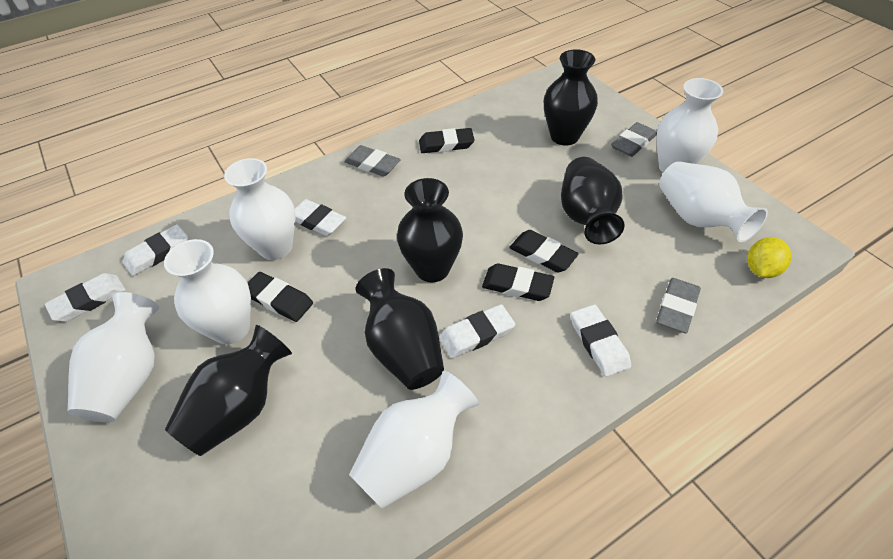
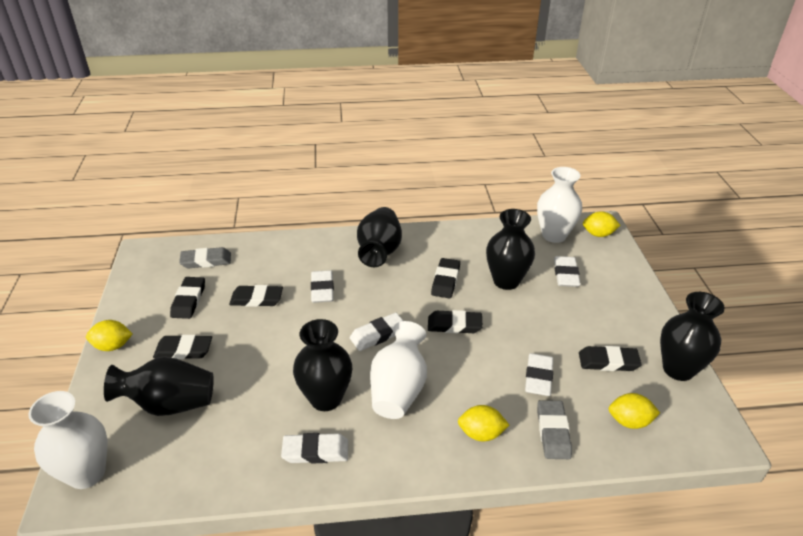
black eraser: [248,272,313,322] [419,128,475,153] [482,263,554,301] [509,230,579,272] = 4 -> [153,335,212,359] [170,277,205,319] [229,285,283,307] [428,310,483,333] [431,258,460,298] [579,346,642,371] = 6
grey eraser: [344,145,401,177] [611,122,657,157] [656,278,701,333] = 3 -> [179,247,231,269] [537,400,572,459] = 2
white vase: [68,292,159,422] [164,239,251,344] [224,158,296,260] [349,371,479,509] [656,78,723,173] [659,161,768,242] = 6 -> [28,391,107,489] [370,321,427,419] [537,167,582,243] = 3
yellow lemon: [747,237,792,278] = 1 -> [86,320,132,351] [458,405,509,441] [583,211,621,237] [609,393,660,429] = 4

